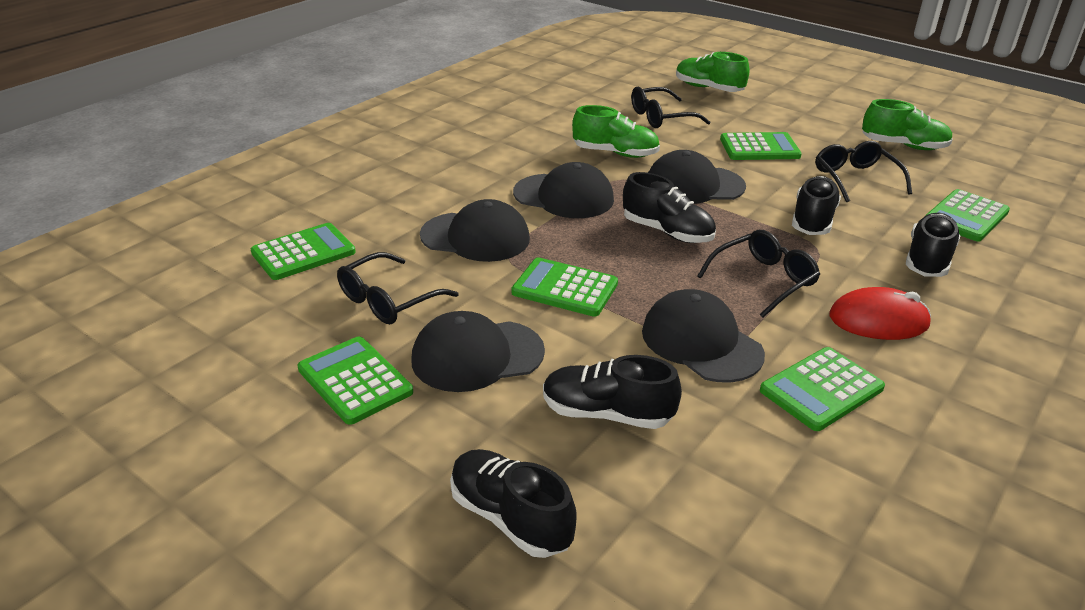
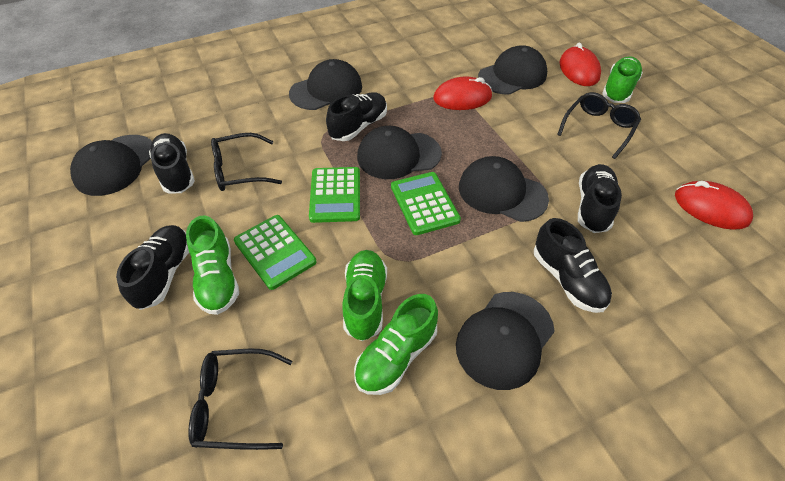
black cap: [411,311,545,392] [420,199,530,262] [513,162,614,218] [642,289,765,382] [648,150,746,204] = 5 -> [70,135,152,196] [289,59,362,110] [357,126,442,179] [456,292,555,390] [459,156,549,222] [478,45,547,95] = 6
black glasses: [337,252,458,324] [631,87,710,128] [697,230,820,318] [815,141,912,202] = 4 -> [188,349,292,450] [211,133,282,191] [557,92,641,159] = 3
green calculator: [251,223,356,280] [297,336,413,425] [511,257,618,317] [720,132,802,160] [760,347,885,431] [925,189,1010,242] = 6 -> [234,215,316,290] [309,167,360,223] [391,172,461,235] = 3
green shoe: [572,105,660,158] [676,52,750,92] [862,99,953,150] = 3 -> [186,215,239,315] [342,250,387,341] [354,294,438,395] [602,56,643,103] = 4
red mouse: [830,287,931,340] = 1 -> [433,76,492,110] [560,43,601,86] [675,181,753,230] = 3

